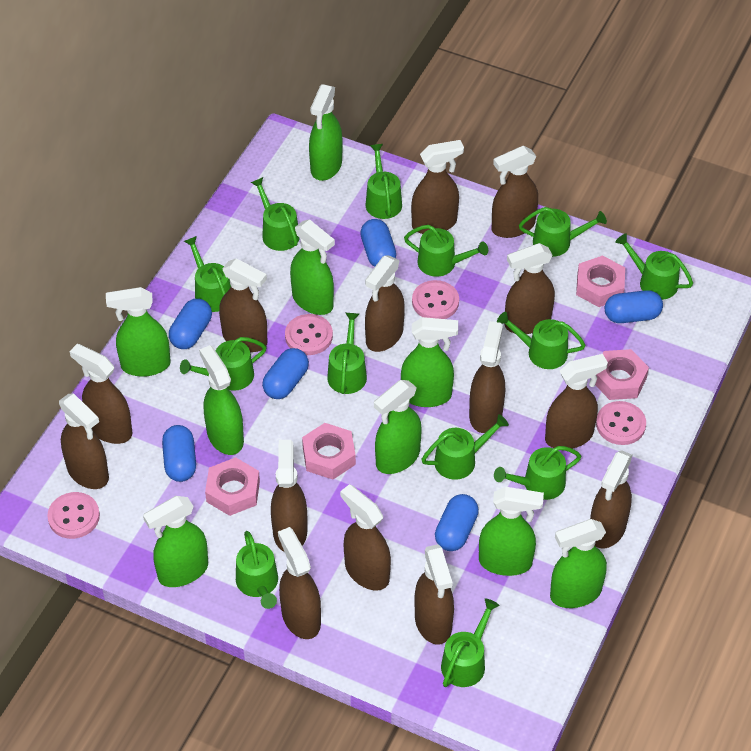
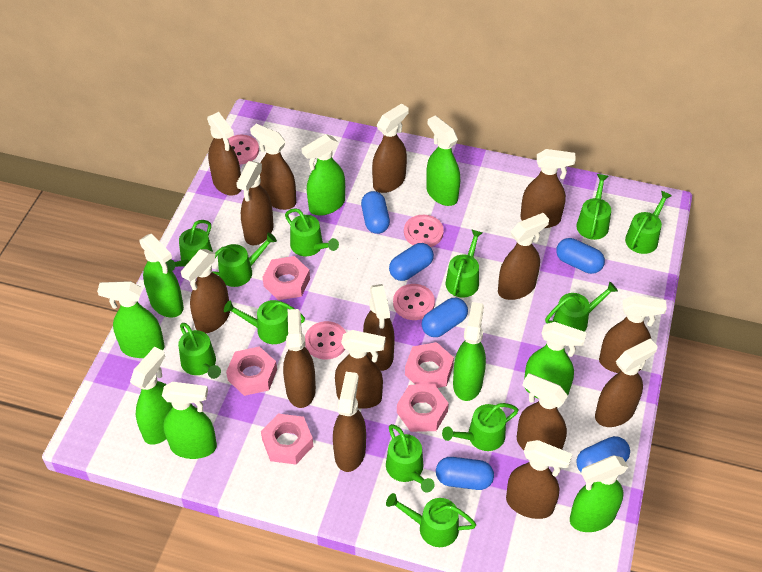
brown spray bottle: [59,393,109,489] [70,344,133,444] [219,258,267,352] [271,440,307,551] [278,527,321,639] [340,484,391,590] [365,256,405,352] [411,140,464,234] [414,544,454,645] [469,321,505,433] [492,146,538,238] [505,243,555,334] [545,354,608,449] [590,450,633,548] = 14 -> [181,249,230,333] [207,112,241,196] [236,161,273,246] [250,124,296,210] [283,309,316,408] [333,372,366,472] [335,330,386,409] [363,284,395,371] [372,103,408,193] [498,213,549,300] [506,440,572,519] [517,373,568,450] [520,149,576,228] [595,339,658,427] [599,295,667,373] = 15
green watering can: [180,337,267,391] [184,236,231,312] [236,531,278,609] [250,177,300,251] [327,313,367,394] [365,144,402,219] [404,225,488,277] [421,414,509,480] [441,598,500,687] [494,446,581,500] [497,312,585,369] [519,207,607,257] [615,233,693,300] = 13 -> [166,220,213,271] [178,323,221,379] [212,233,277,287] [224,300,305,344] [285,208,339,256] [386,424,435,493] [386,493,476,547] [442,403,519,451] [446,229,483,297] [545,282,618,332] [576,174,611,240] [625,191,672,254] = 12
pink nut: [205,457,260,516] [302,423,356,479] [576,255,625,307] [595,349,649,400] = 4 -> [226,346,277,396] [261,414,313,464] [262,256,310,300] [397,384,449,432] [405,342,454,388] = 5

